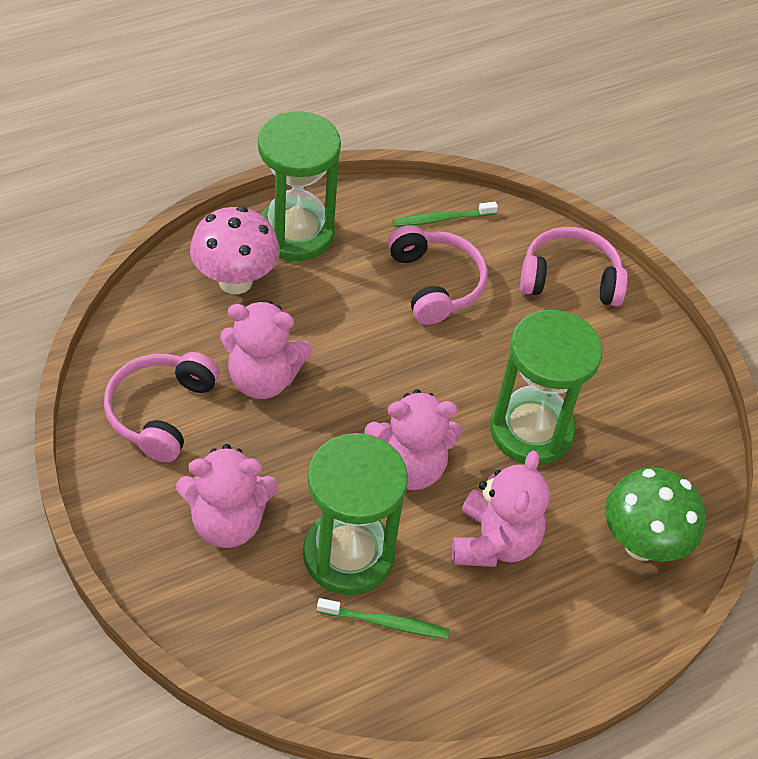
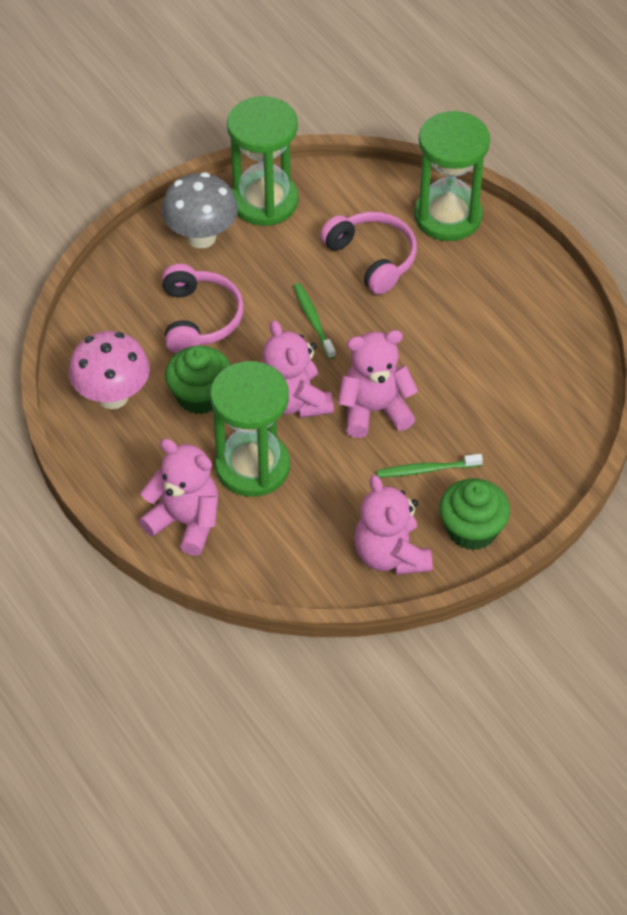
green cupcake: none = 0 -> [165,346,231,415] [439,478,510,551] = 2
green mushroom: [605,468,706,562] = 1 -> none = 0
grey mushroom: none = 0 -> [162,172,238,248] = 1
pink headphones: [104,352,220,462] [387,225,488,325] [520,227,628,306] = 3 -> [162,264,244,353] [320,212,417,295] = 2

